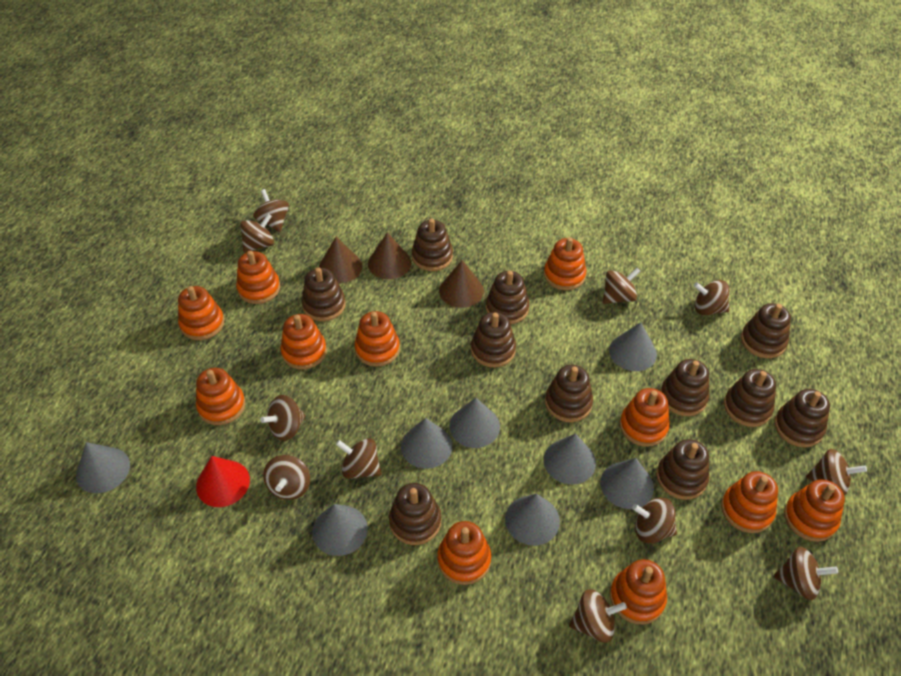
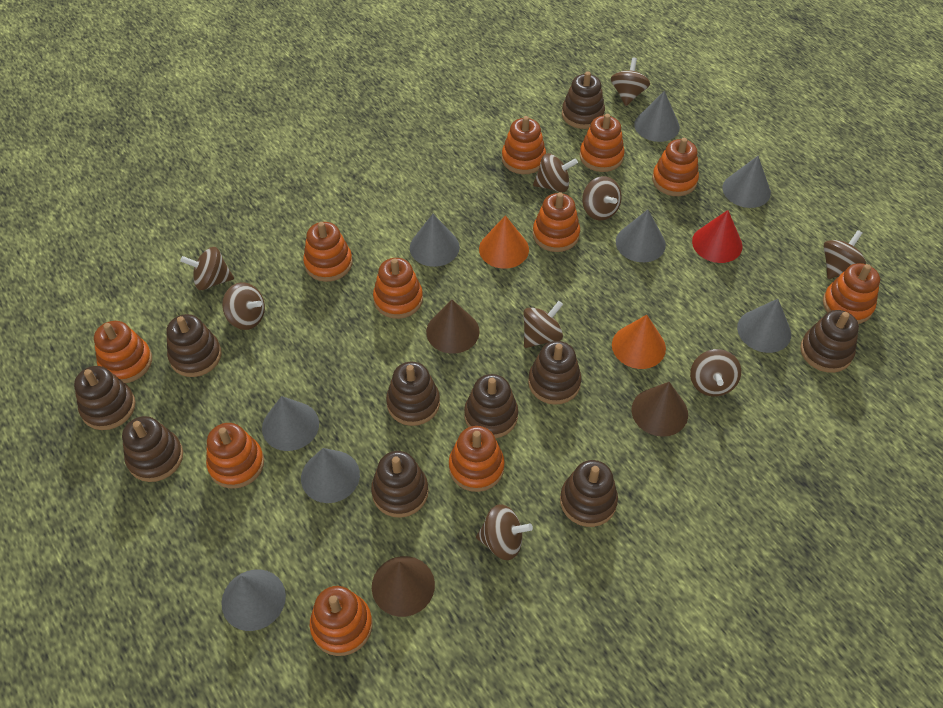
brown spinning top: [240,214,274,253] [253,189,289,232] [260,395,306,441] [263,455,310,500] [336,438,382,479] [569,589,627,643] [603,268,640,304] [632,497,677,544] [694,280,729,315] [773,546,838,600] [806,449,867,496] = 11 -> [180,247,234,290] [222,282,265,330] [476,504,533,560] [523,301,563,348] [533,153,578,192] [582,176,622,220] [611,58,650,106] [690,349,741,396] [823,230,866,279] = 9
brown stacking toy: [302,267,346,321] [389,483,441,545] [412,219,453,271] [471,312,516,367] [486,271,529,324] [545,365,593,422] [656,439,709,500] [660,359,709,416] [724,369,776,427] [741,303,791,358] [774,389,830,447] = 11 -> [74,366,136,430] [122,416,183,482] [167,314,222,377] [371,451,428,518] [386,362,440,426] [464,374,518,438] [528,341,581,405] [560,460,618,527] [562,71,605,129] [800,310,859,373] = 10
orange cone: none = 0 -> [479,215,529,269] [612,315,666,369] = 2

